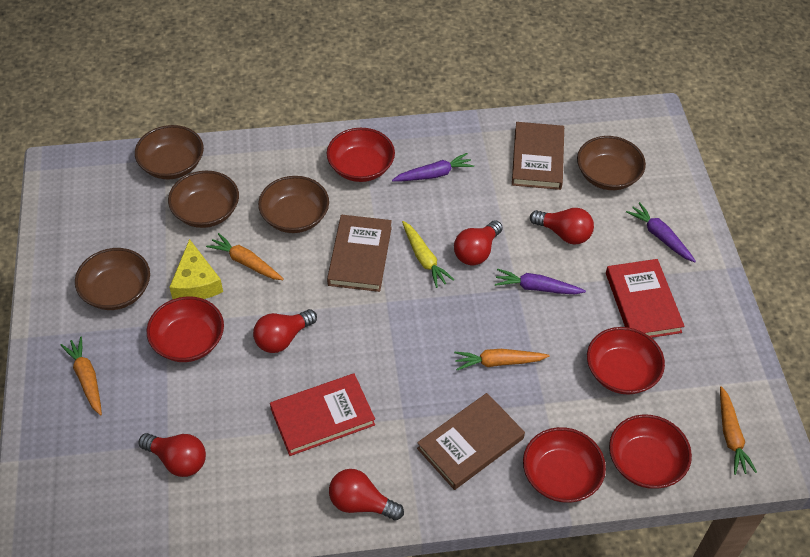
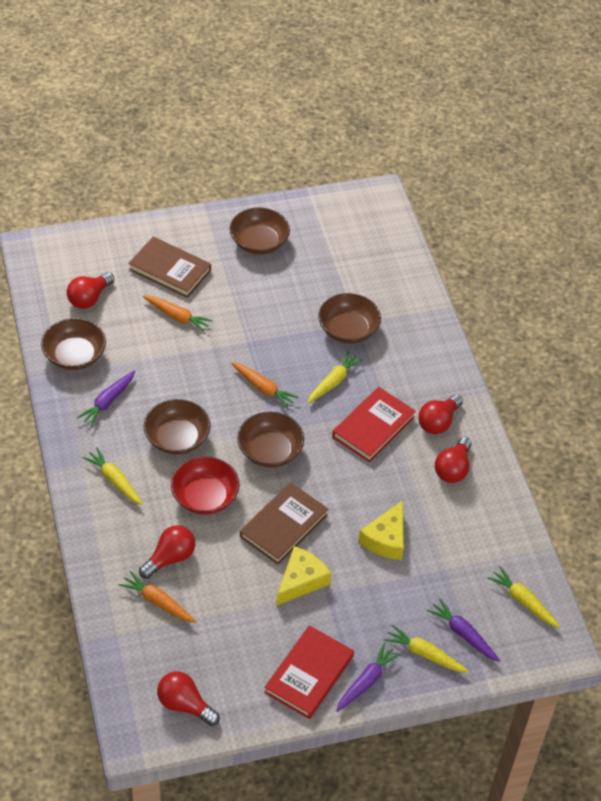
brown book: [327,215,392,292] [417,393,525,490] [512,122,564,190] = 3 -> [129,236,211,298] [240,482,328,565] = 2
orange carrot: [61,336,102,415] [206,233,284,280] [454,349,550,370] [720,386,757,475] = 4 -> [119,571,196,623] [143,295,213,332] [231,362,299,409] = 3
red bowl: [147,296,224,362] [327,128,395,182] [523,427,606,503] [587,327,665,395] [609,415,692,489] = 5 -> [171,456,239,515] = 1
yellow carrot: [402,221,454,288] = 1 -> [82,447,143,505] [307,351,363,404] [384,624,469,673] [487,566,560,628] = 4
yellow cheese: [169,239,223,299] = 1 -> [277,546,331,605] [358,500,404,560] = 2

